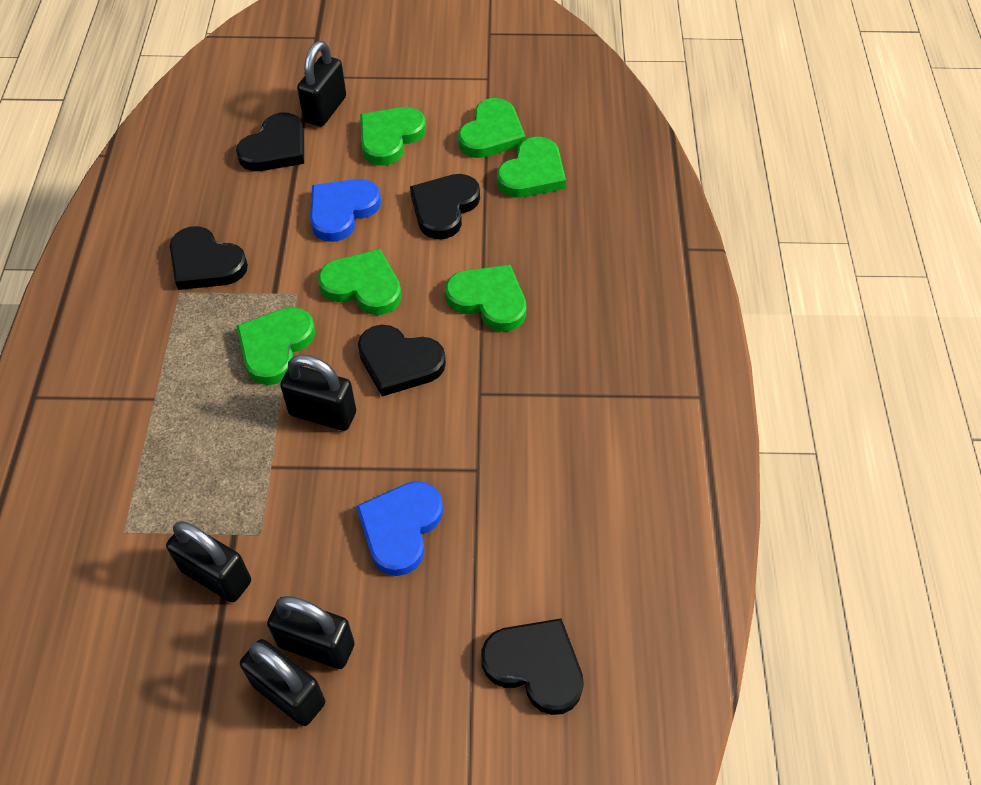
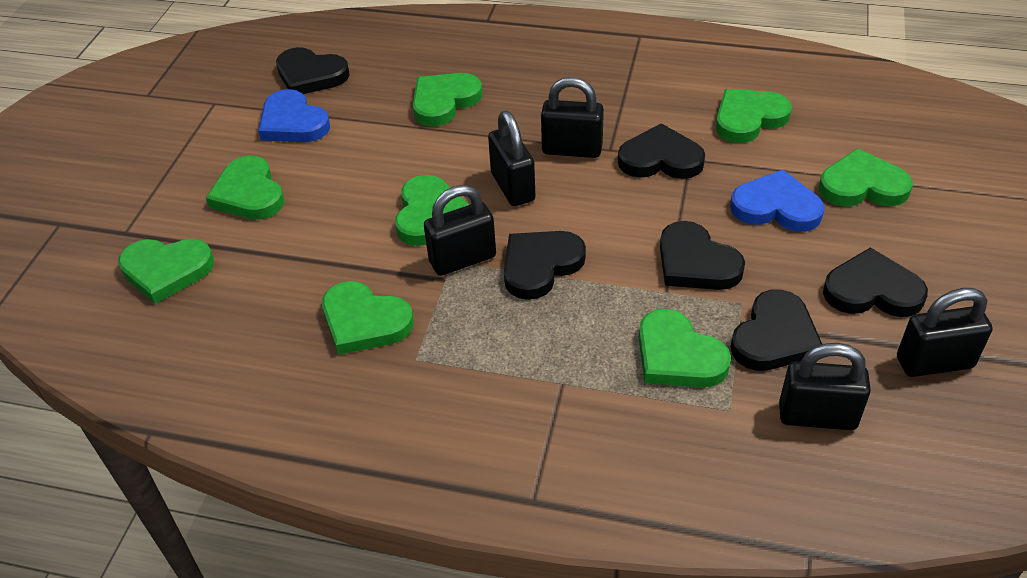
black heart: [170,226,248,290] [236,113,304,171] [358,325,446,396] [410,174,480,239] [481,618,584,715] = 5 -> [276,47,350,94] [504,231,586,300] [618,123,705,179] [660,221,745,290] [730,289,822,371] [823,247,928,317] = 6
green heart: [236,307,315,385] [318,249,402,315] [360,107,426,165] [445,265,527,332] [458,98,526,158] [497,137,566,198] = 6 -> [118,239,214,304] [206,155,284,220] [322,281,414,355] [395,175,470,246] [413,73,483,126] [639,309,731,387] [716,89,792,143] [819,148,913,206] = 8

